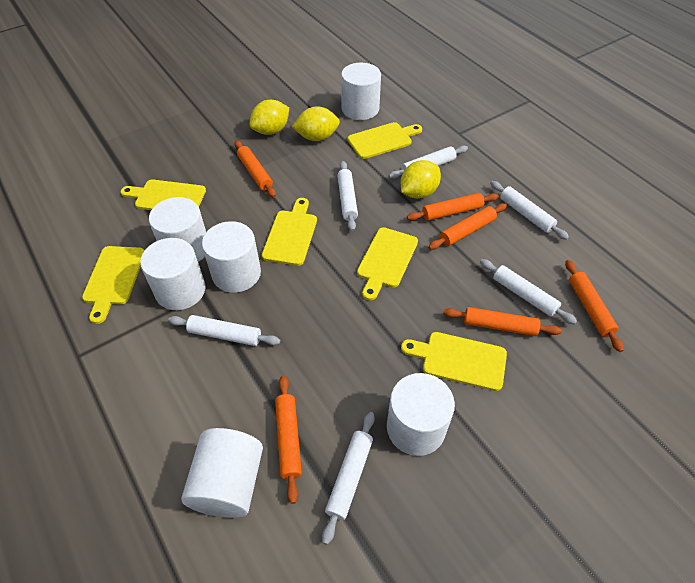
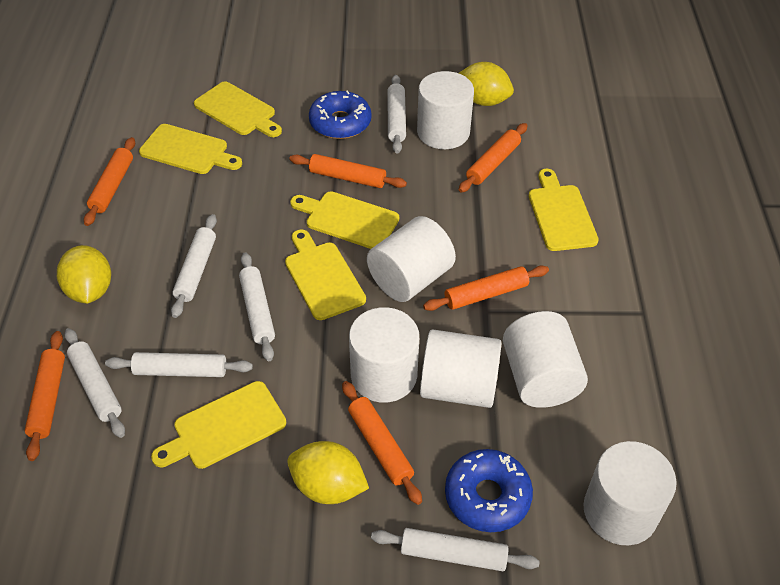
blue donut: none = 0 -> [309,90,372,139] [445,449,533,532] = 2

